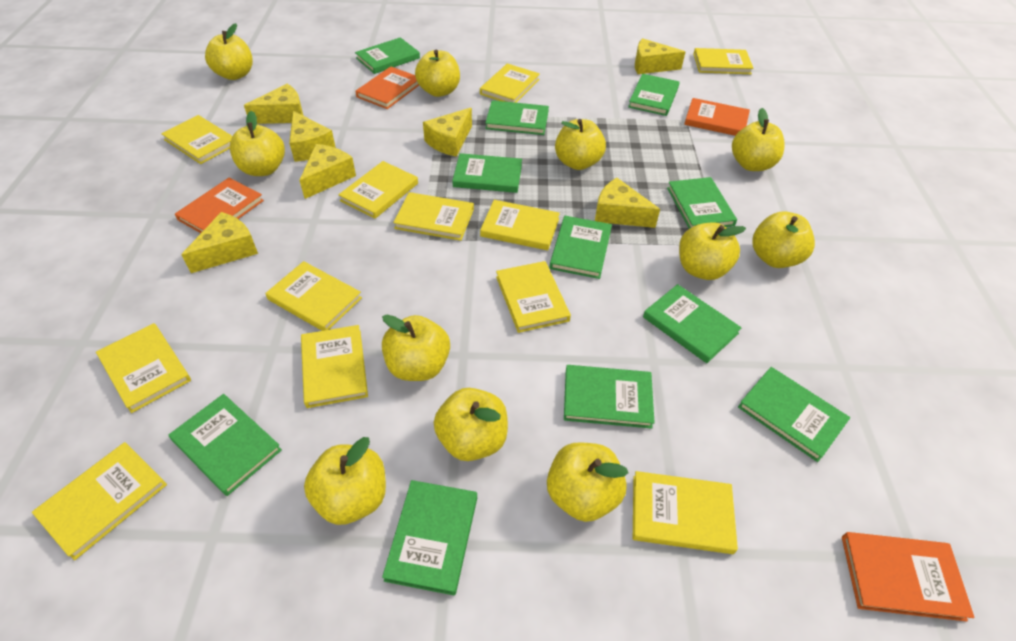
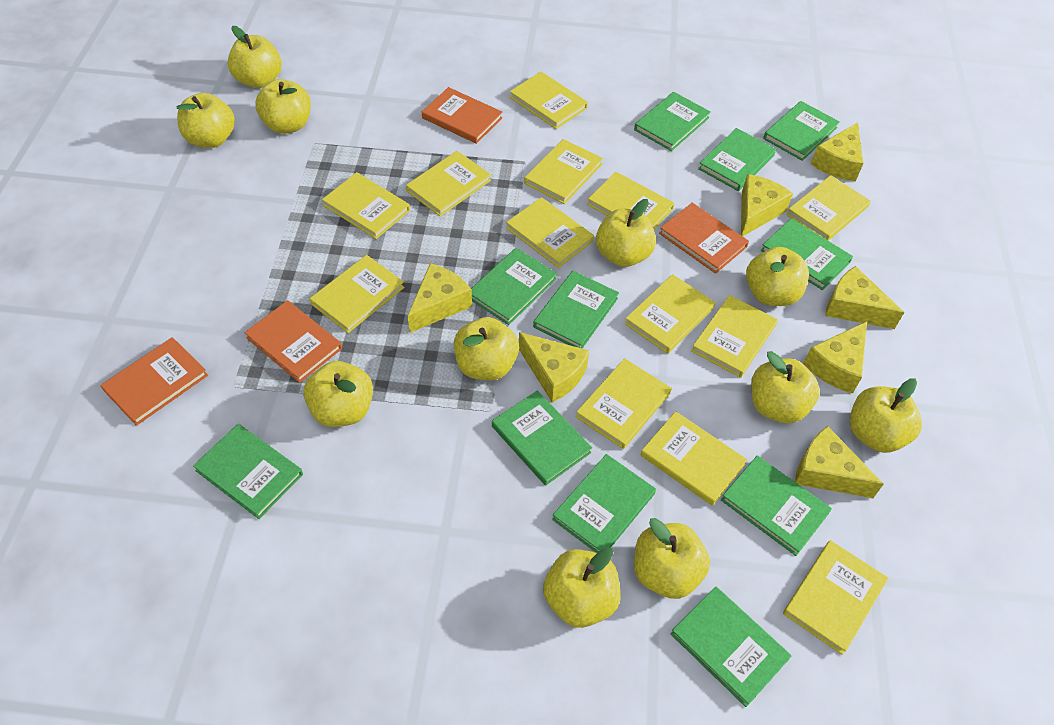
yellow book: [32,442,167,560] [96,323,191,413] [161,115,233,164] [265,261,362,331] [301,325,368,408] [338,161,418,219] [393,192,474,241] [480,63,540,103] [480,200,560,250] [496,261,571,333] [633,471,738,554] [693,48,754,74] = 12 -> [310,255,405,333] [322,172,410,239] [406,151,491,216] [506,197,594,268] [510,72,588,129] [524,139,603,204] [576,358,671,449] [587,172,675,229] [625,274,715,354] [641,411,747,506] [691,295,778,378] [783,540,888,655] [786,175,871,241] = 13

